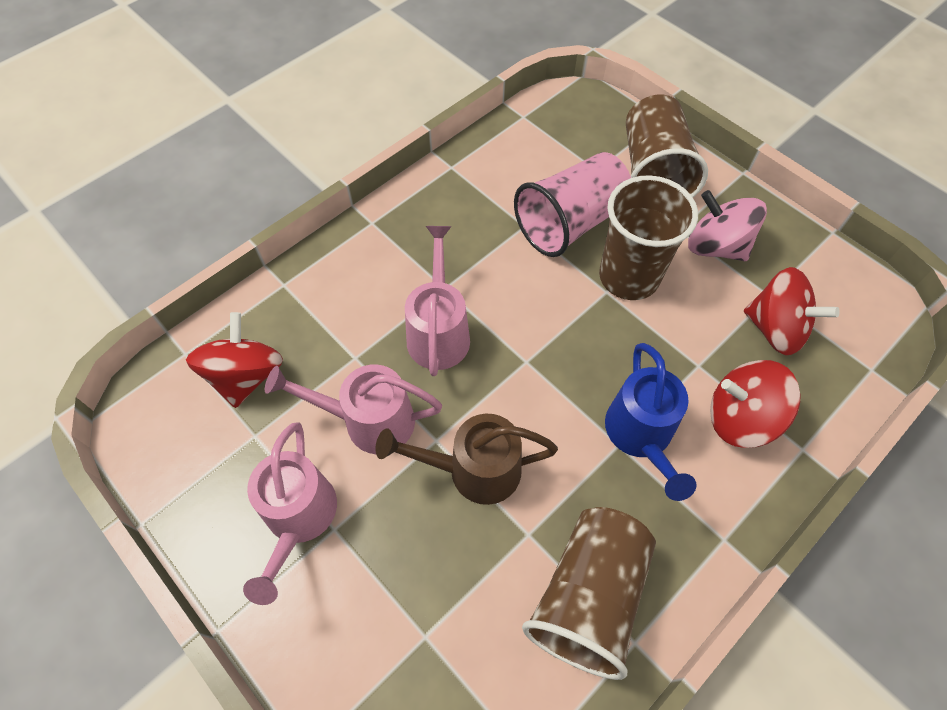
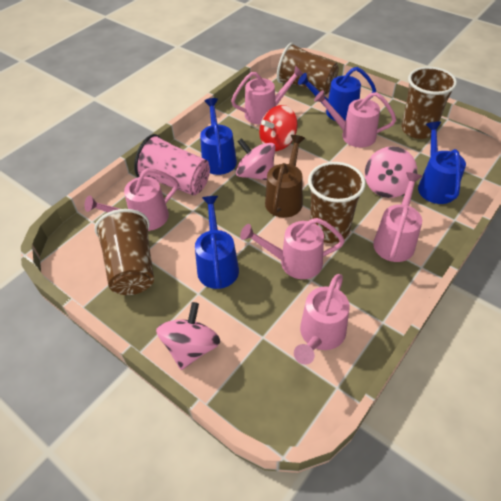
blue watering can: [605,343,696,501] = 1 -> [195,196,239,289] [200,98,237,175] [298,67,376,121] [418,121,466,204] = 4
brown cup: [522,507,656,680] [599,175,698,300] [626,95,708,197] = 3 -> [95,209,154,295] [277,43,339,94] [308,162,366,243] [401,67,457,139] = 4
pink spinning top: [688,190,767,261] = 1 -> [156,302,220,370] [236,138,275,180] [365,146,417,198] = 3
pink watering can: [243,423,337,605] [265,364,442,454] [405,226,470,376] = 3 -> [84,168,178,231] [231,65,303,125] [240,218,345,279] [294,274,349,365] [314,90,396,148] [373,172,422,262] = 6
red spinning top: [186,312,283,408] [710,360,801,448] [744,267,840,355] = 3 -> [259,105,298,151] = 1

